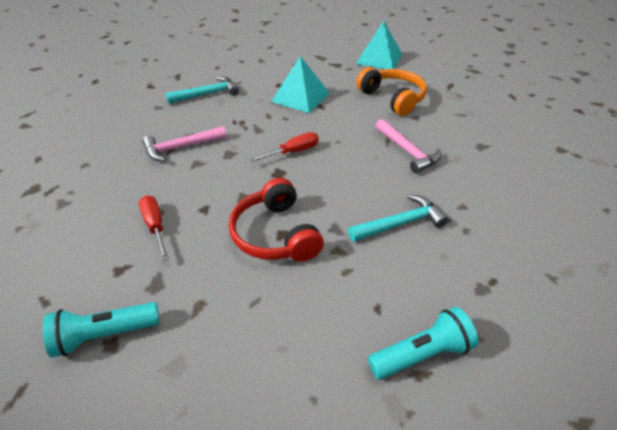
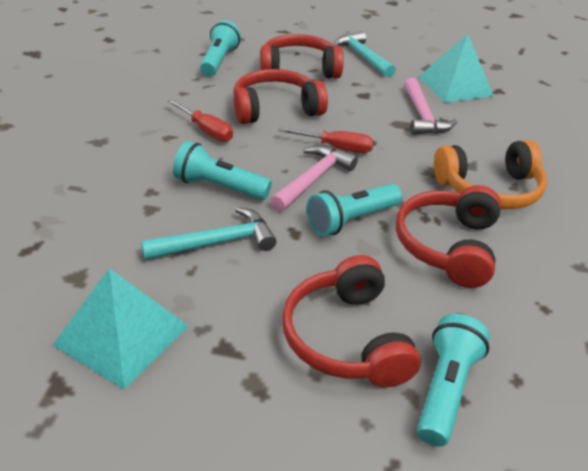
red headphones: [229,178,324,262] = 1 -> [233,69,328,124] [260,34,344,79] [282,255,421,387] [396,185,501,288] = 4
turquoise flashlight: [43,302,160,357] [368,307,478,380] = 2 -> [173,141,272,200] [200,20,241,76] [307,184,402,236] [417,314,490,447] = 4

